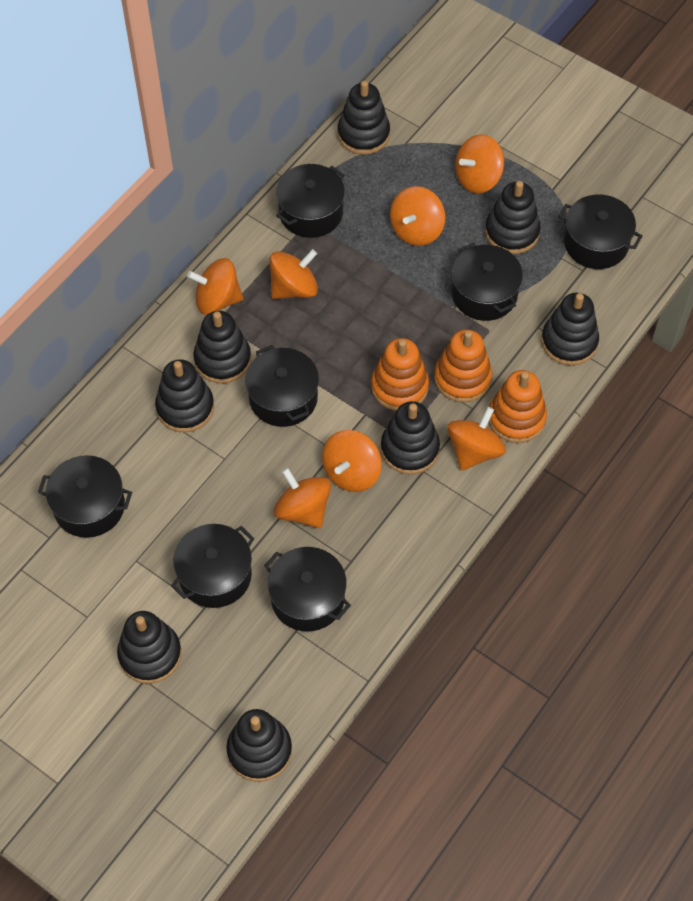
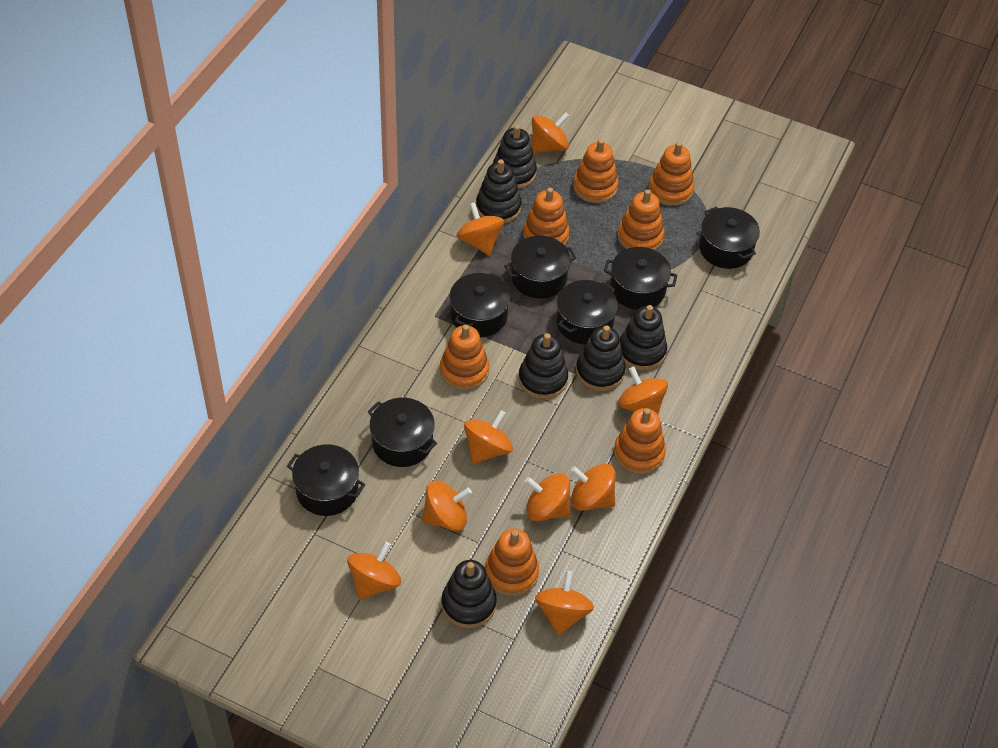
black stacking toy: [117,611,182,684] [155,360,214,432] [193,311,251,384] [226,709,292,782] [338,81,390,155] [381,401,440,474] [485,181,541,254] [541,293,599,365] = 8 -> [442,560,497,628] [476,159,522,223] [493,125,537,189] [519,333,568,399] [576,325,626,391] [620,305,667,370] = 6
orange spinning top: [187,258,243,315] [269,249,318,299] [274,468,331,528] [322,430,382,492] [390,186,445,246] [447,407,506,471] [455,134,504,193] = 7 -> [347,542,401,600] [422,481,472,531] [457,202,504,256] [464,410,513,464] [525,473,571,521] [532,112,569,153] [535,571,594,636] [571,464,616,511] [618,366,668,414] = 9
orange stacking toy: [371,338,429,411] [434,329,492,402] [489,370,547,443] = 3 -> [440,324,489,390] [485,528,539,596] [523,188,570,246] [573,139,618,203] [614,408,666,474] [618,189,664,250] [649,142,694,206] = 7

